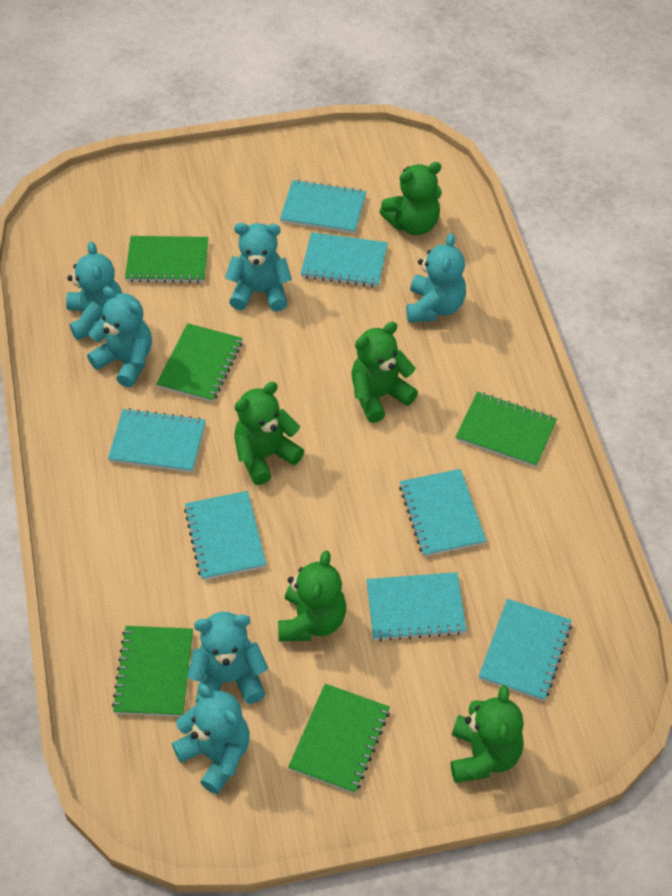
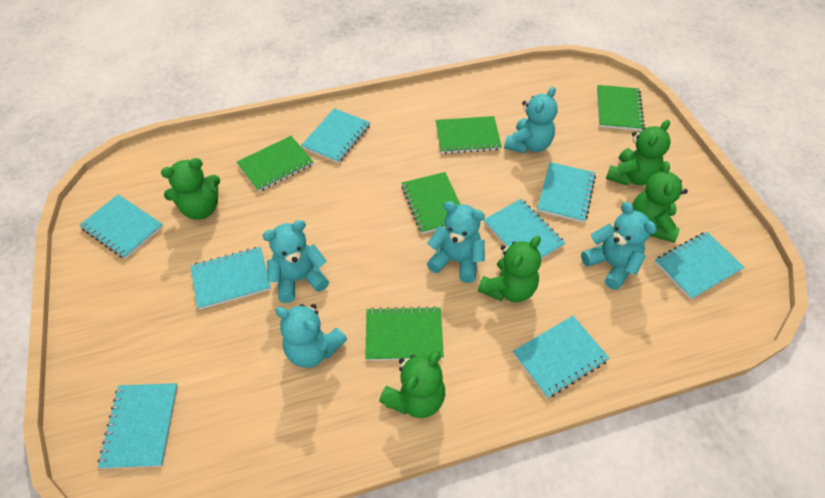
turquoise notebook: [108,408,206,473] [184,491,266,580] [280,179,366,234] [301,232,388,287] [366,572,467,641] [399,469,486,557] [479,599,572,701] = 7 -> [79,195,163,259] [98,383,178,469] [191,247,271,310] [301,108,370,163] [484,199,565,259] [513,316,610,398] [537,162,596,223] [655,232,745,300] = 8
turquoise teddy bear: [66,241,122,340] [87,287,152,388] [172,683,250,794] [188,612,268,704] [225,223,292,311] [407,233,466,322] = 6 -> [262,220,329,303] [275,304,347,368] [427,201,485,283] [504,87,558,154] [581,202,657,290] = 5

